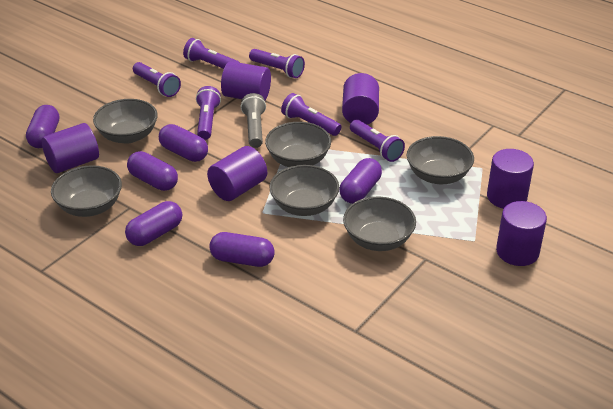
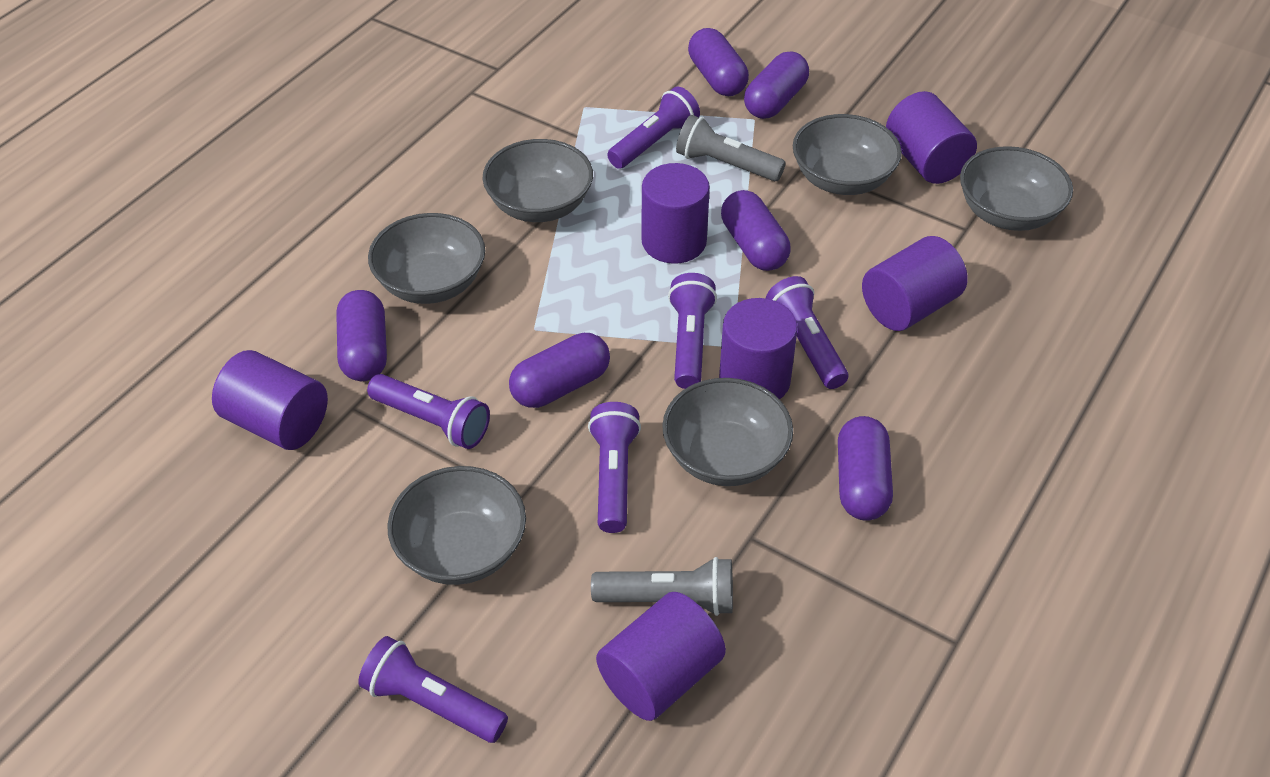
grey flashlight: [241,93,266,148] = 1 -> [591,557,733,616] [676,115,786,181] = 2

